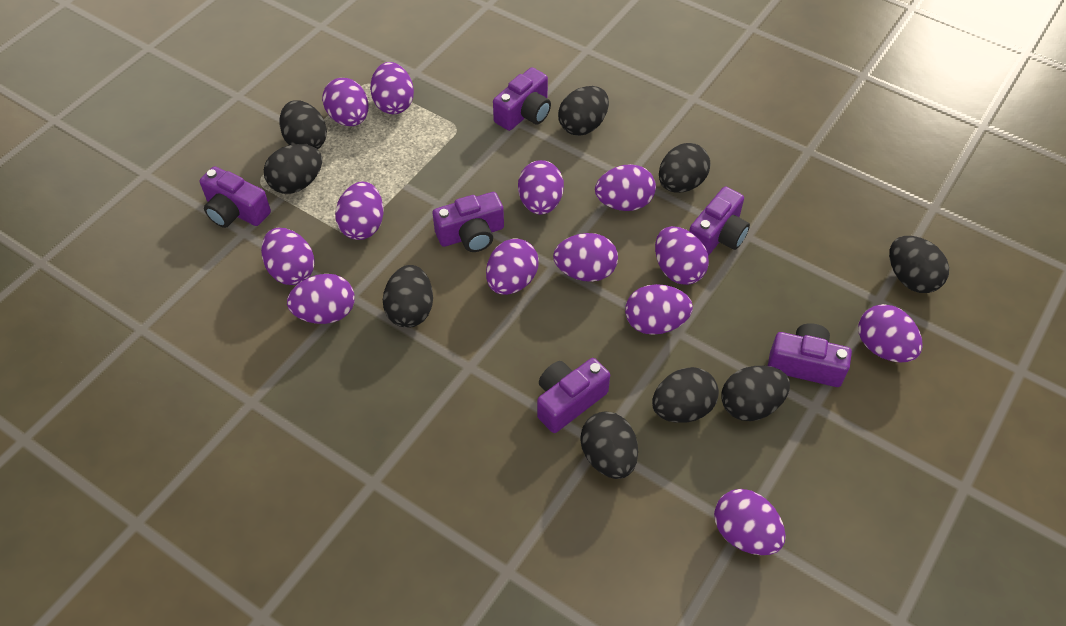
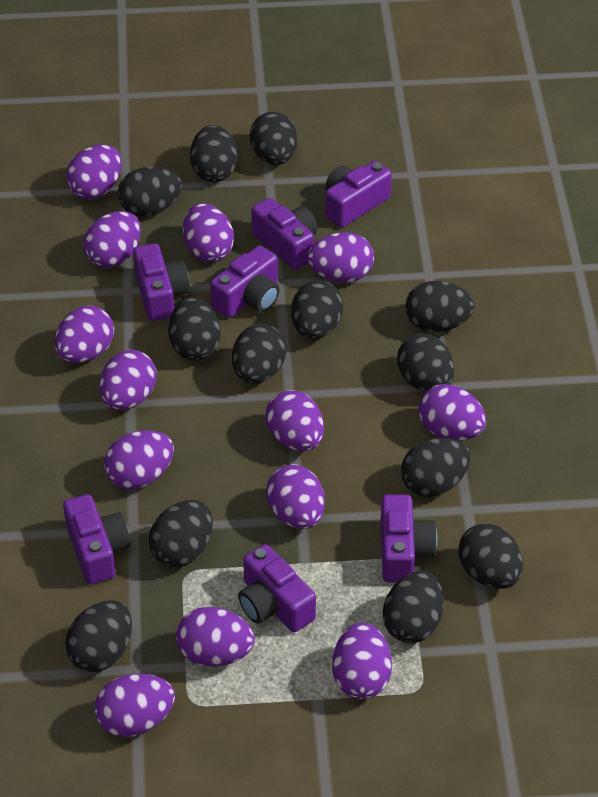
black egg: [264,144,322,194] [279,100,327,149] [383,265,433,328] [558,86,609,136] [581,412,638,479] [652,367,719,423] [659,143,710,193] [722,366,790,421] [889,236,949,293] = 9 -> [65,600,132,672] [118,166,182,217] [148,500,213,567] [168,297,221,361] [190,125,238,182] [232,324,286,384] [250,112,298,165] [291,280,343,339] [383,571,444,643] [397,333,454,392] [401,438,470,497] [405,281,475,332] [458,523,523,589] = 13
purple camera: [200,166,271,228] [433,192,504,252] [493,67,551,131] [537,358,610,433] [689,187,750,256] [768,323,852,387] = 6 -> [63,494,130,584] [133,243,190,321] [210,245,280,318] [238,544,316,632] [251,198,318,270] [325,161,392,228] [381,494,437,583] = 7

